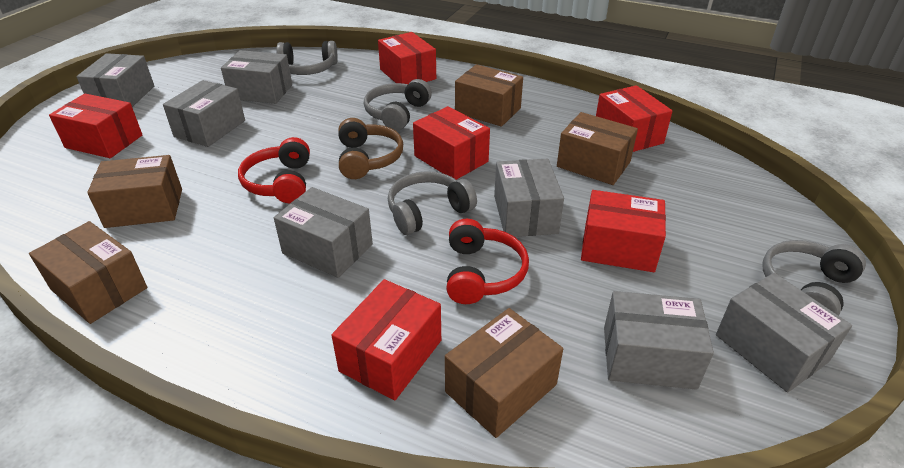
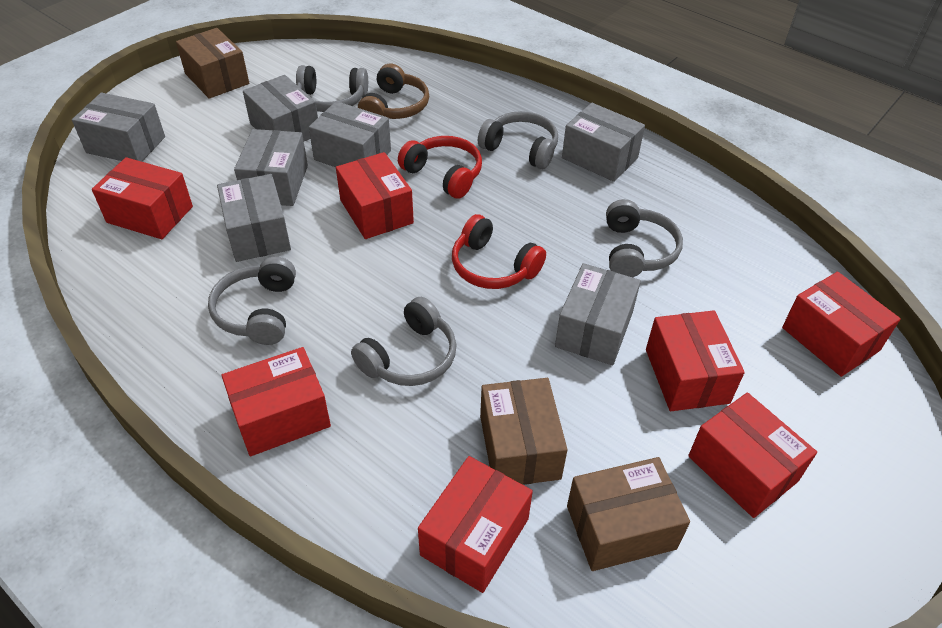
brown box: [29,221,148,324] [87,155,182,228] [445,308,563,438] [455,64,523,127] [557,112,638,185] = 5 -> [176,28,249,99] [480,378,567,485] [567,457,690,571] = 3
grey headphones: [276,41,338,75] [364,79,432,131] [388,171,477,235] [762,240,866,316] = 4 -> [208,257,296,345] [296,65,368,112] [351,297,456,386] [478,111,558,169] [606,199,683,277] = 5
red box: [49,94,142,158] [332,279,441,401] [378,32,436,84] [413,106,490,180] [581,190,666,272] [596,85,673,152] = 6 -> [92,157,193,239] [221,347,331,456] [336,152,414,239] [418,456,533,593] [646,310,745,411] [688,392,817,518] [782,272,901,377] = 7

